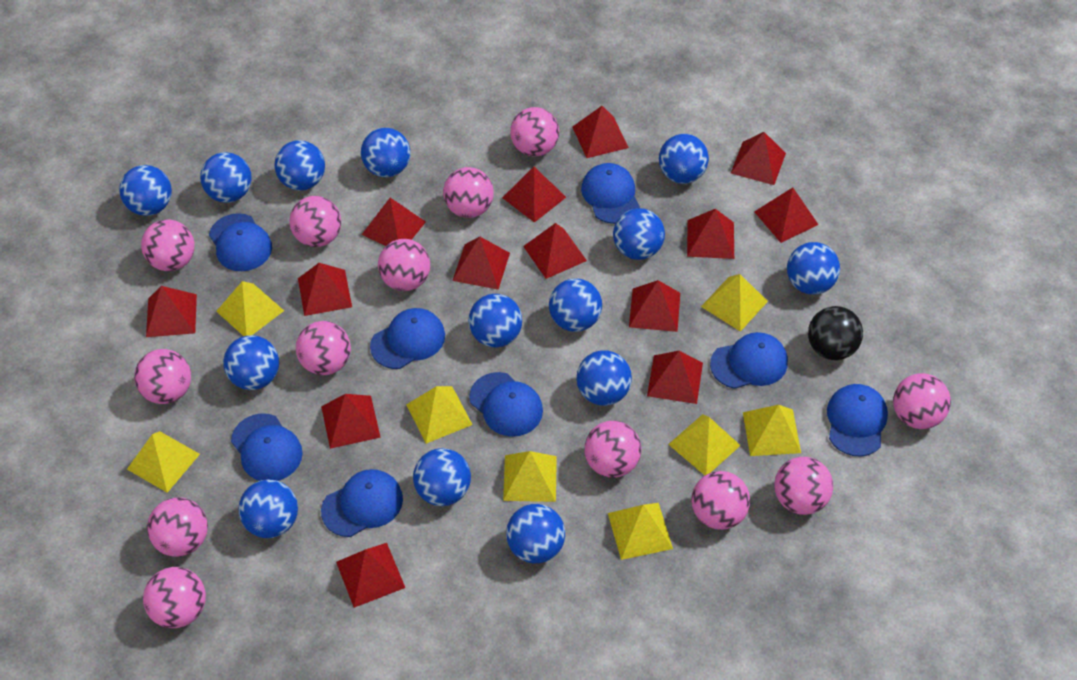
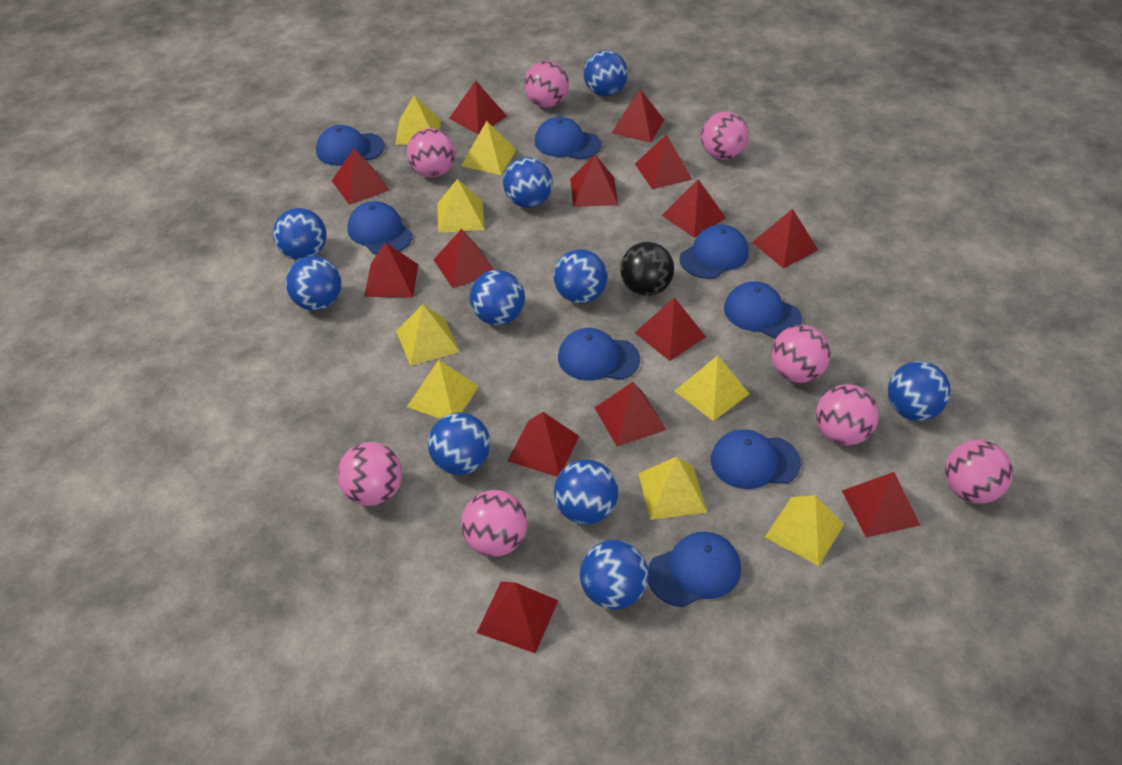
blue ball: [119,165,172,216] [200,152,252,203] [223,335,279,390] [239,479,298,538] [275,140,325,191] [361,128,410,177] [413,448,471,506] [469,294,522,347] [506,504,565,563] [549,278,602,332] [577,350,632,406] [613,208,665,260] [659,134,709,184] [787,242,840,295] = 14 -> [273,208,326,260] [286,256,342,310] [428,413,490,475] [470,270,525,325] [503,157,553,208] [553,249,608,304] [554,460,618,524] [580,540,649,610] [584,50,628,96] [888,361,951,421] = 10
pink ball: [134,349,191,404] [141,219,195,271] [143,567,206,628] [147,497,208,557] [289,196,341,247] [296,321,351,375] [378,239,430,291] [443,167,494,218] [510,107,559,157] [584,421,642,478] [691,471,750,530] [774,457,833,515] [893,373,951,429] = 13 -> [337,442,402,506] [407,128,455,177] [461,490,527,557] [524,61,569,108] [701,111,749,160] [771,325,831,383] [816,384,879,445] [945,440,1013,504] = 8

